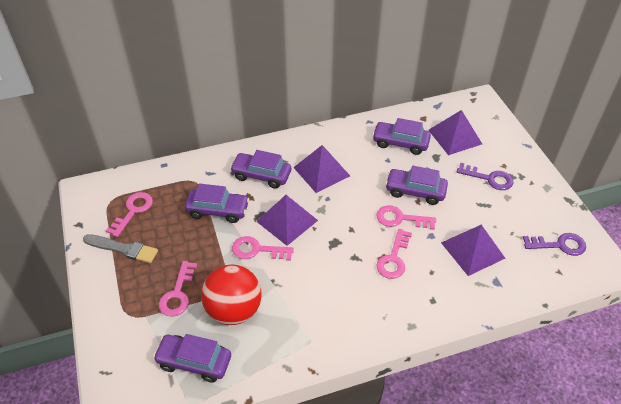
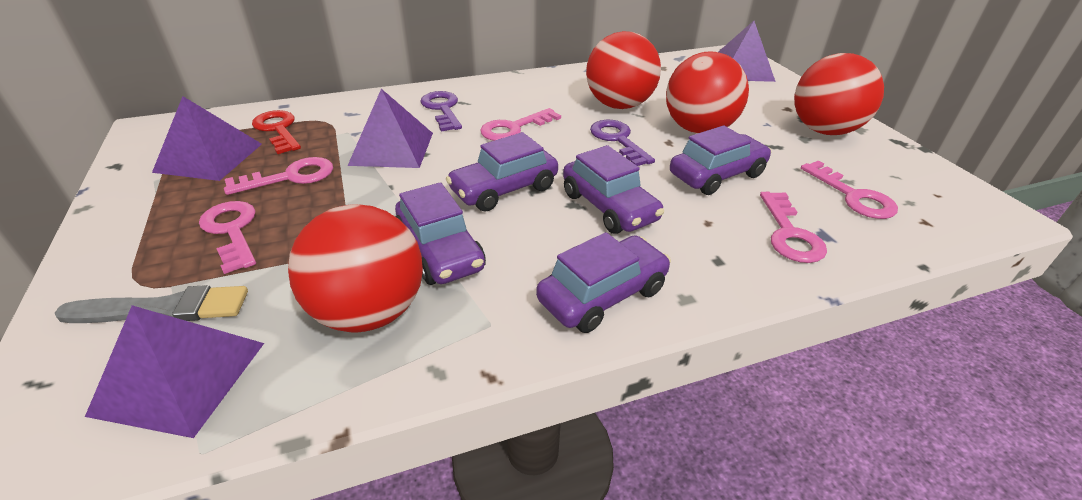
red ball: [201,265,262,325] = 1 -> [288,204,423,332] [586,31,661,109] [666,51,749,134] [794,53,884,135] = 4
red key: none = 0 -> [252,110,301,154] = 1

